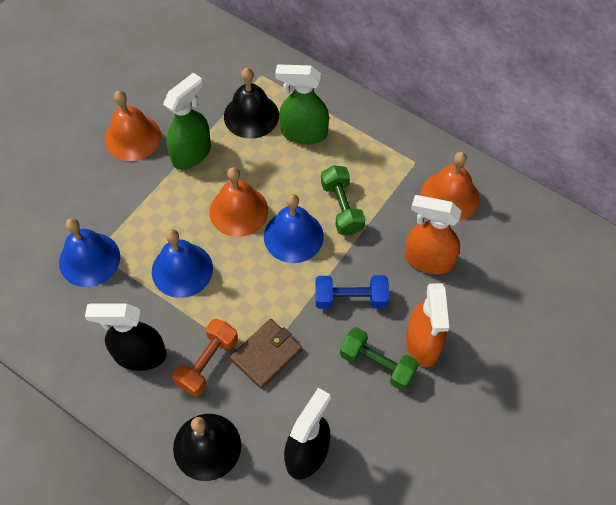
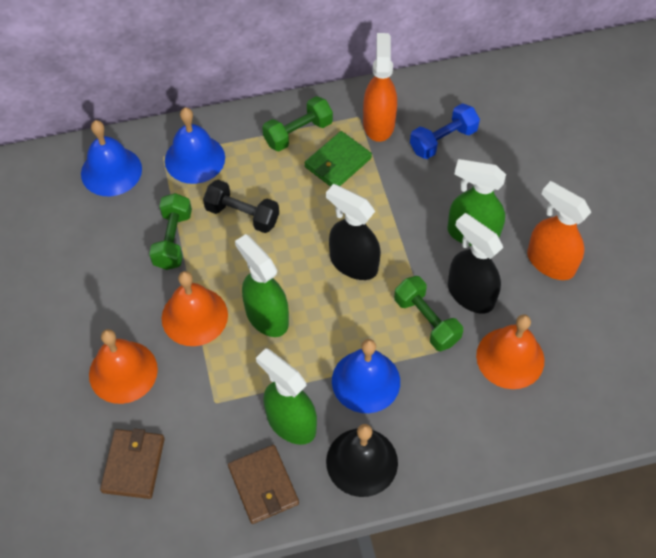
black bell: [173,414,241,481] [224,68,279,139] = 2 -> [326,424,398,497] = 1
black dumbbell: none = 0 -> [203,180,279,233] = 1
brown wallet: [230,319,302,389] = 1 -> [100,428,165,499] [228,445,299,524] = 2
green dumbbell: [321,165,365,235] [340,327,419,391] = 2 -> [149,193,192,270] [262,96,333,151] [394,276,463,351] = 3
green spray bottle: [163,73,211,170] [275,65,329,145] = 2 -> [235,234,289,337] [256,348,317,445] [447,159,506,246] = 3
green wallet: none = 0 -> [305,131,372,187] = 1
orange dumbbell: [173,319,238,396] = 1 -> none = 0

